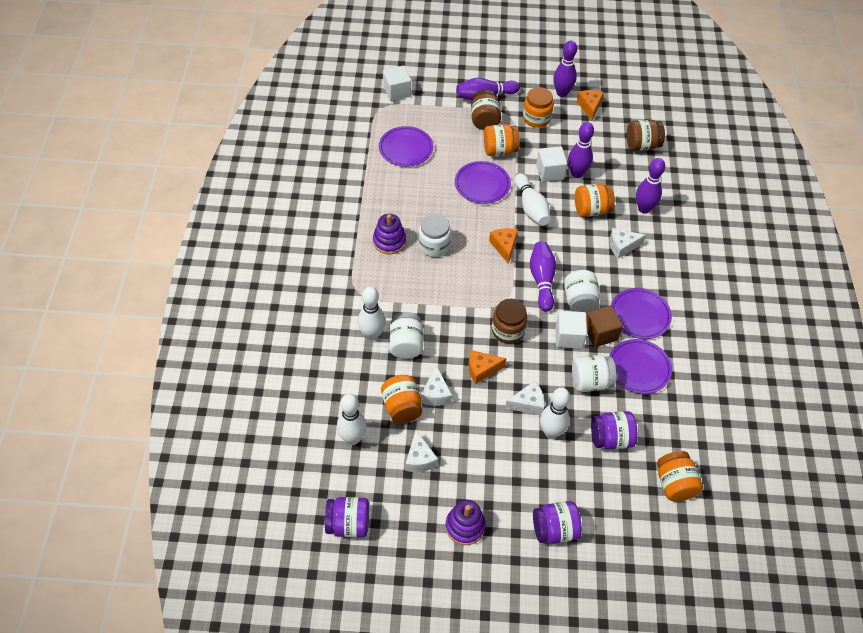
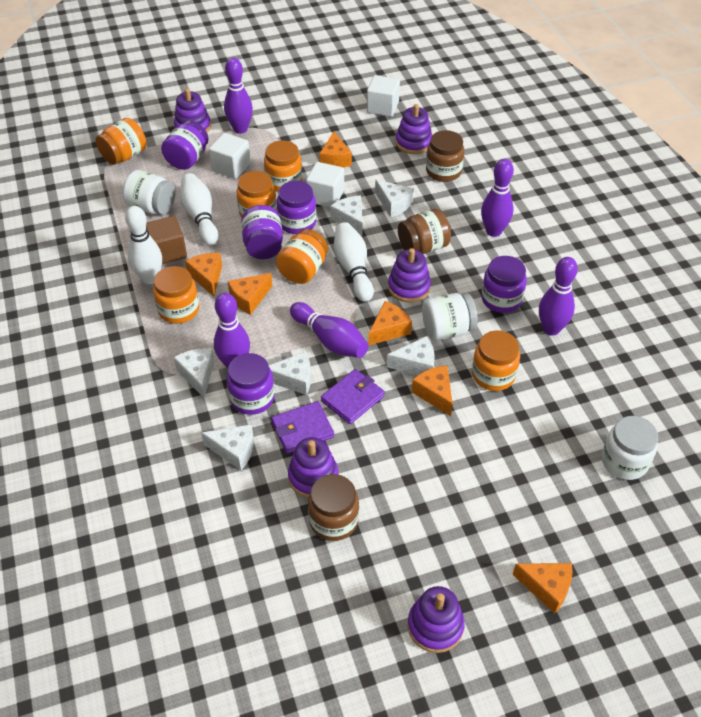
orange cheese: [469,350,506,384] [489,228,518,264] [577,90,604,121] = 3 -> [185,253,222,296] [228,273,272,315] [319,132,352,168] [369,301,412,345] [412,366,453,416] [512,563,573,614] = 6
orange jar: [381,375,422,424] [484,124,520,156] [523,87,554,128] [575,184,615,217] [657,451,703,502] = 5 -> [96,118,146,165] [153,266,199,324] [237,171,277,218] [264,140,302,192] [276,229,328,284] [472,331,520,391] = 6
purple jar: [325,497,369,537] [533,501,582,544] [591,411,637,449] = 3 -> [161,120,208,170] [227,353,275,415] [241,205,283,259] [277,181,317,234] [481,256,527,313] = 5
purple plate: [379,126,433,167] [455,161,511,204] [609,339,672,394] [611,288,672,339] = 4 -> none = 0
purple stacking toy: [373,214,406,254] [446,500,486,545] = 2 -> [174,88,211,133] [288,437,338,498] [388,248,431,303] [396,104,432,154] [408,586,465,653] = 5
purple wallet: none = 0 -> [271,401,334,454] [321,369,385,424] = 2
white bowling pin: [337,394,367,445] [358,287,386,341] [514,173,550,226] [540,388,570,439] = 4 -> [125,206,162,284] [180,173,219,245] [334,222,374,302] = 3
white cheese: [405,430,438,472] [420,365,452,406] [505,381,545,415] [610,228,646,258] = 4 -> [174,348,215,397] [201,424,254,470] [269,352,311,395] [330,196,363,236] [375,180,414,218] [387,336,434,375] = 6
white jar: [389,312,424,359] [418,214,451,257] [564,270,600,315] [572,355,616,392] = 4 -> [123,170,176,215] [422,293,478,341] [602,416,658,480] = 3

